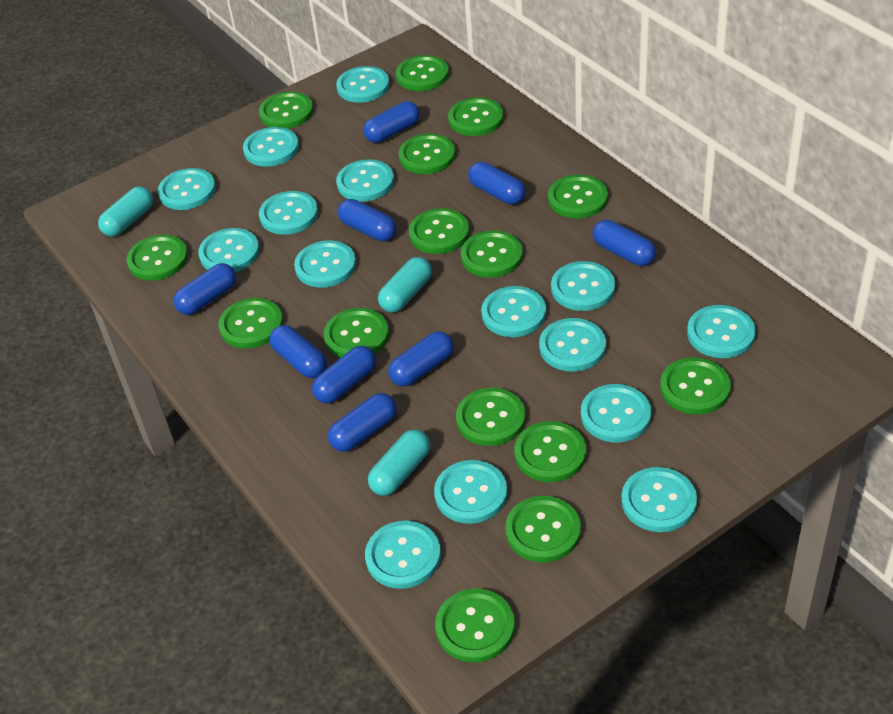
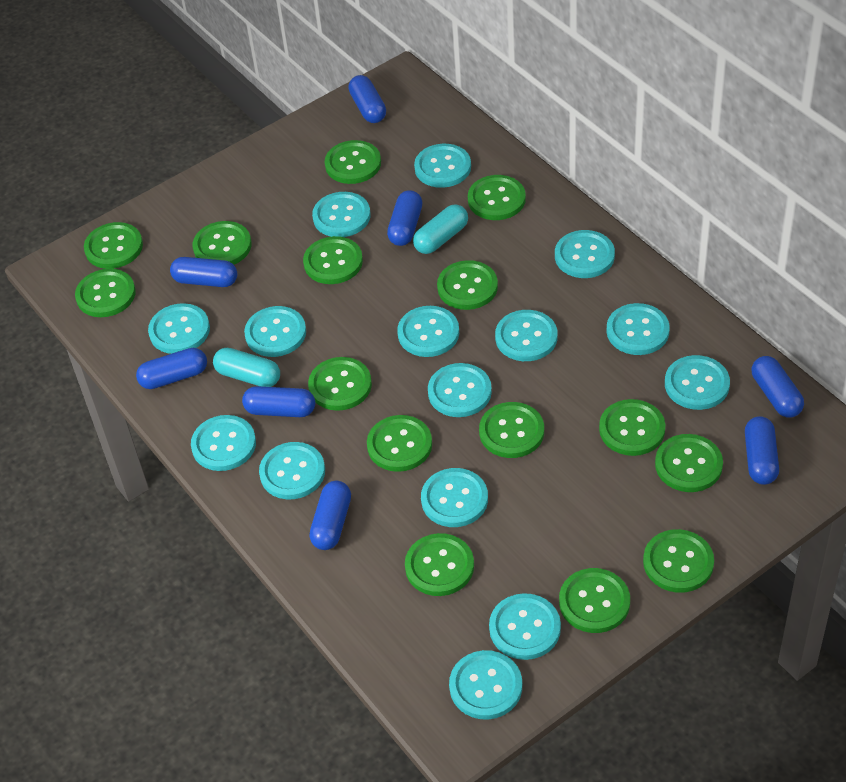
blue capsule: [173,263,236,315] [269,325,327,378] [312,346,376,404] [328,393,397,452] [338,199,397,241] [363,101,420,143] [388,331,454,387] [468,162,526,205] [592,220,656,266] = 9 -> [136,348,207,389] [170,257,237,287] [242,386,315,417] [309,481,351,550] [348,75,386,123] [387,190,422,246] [745,416,779,485] [752,356,804,417] = 8
turquoise capsule: [98,186,153,237] [368,429,430,496] [378,257,432,313] = 3 -> [213,348,280,387] [413,204,468,254] = 2

